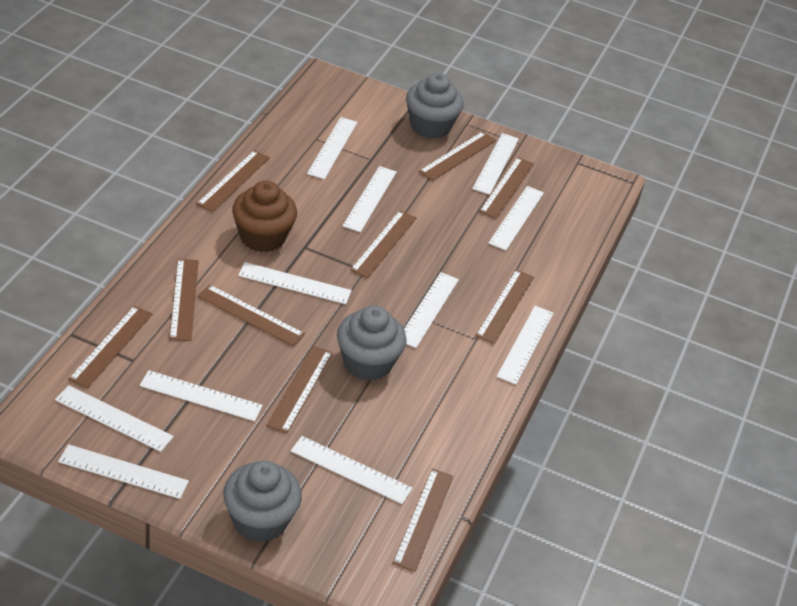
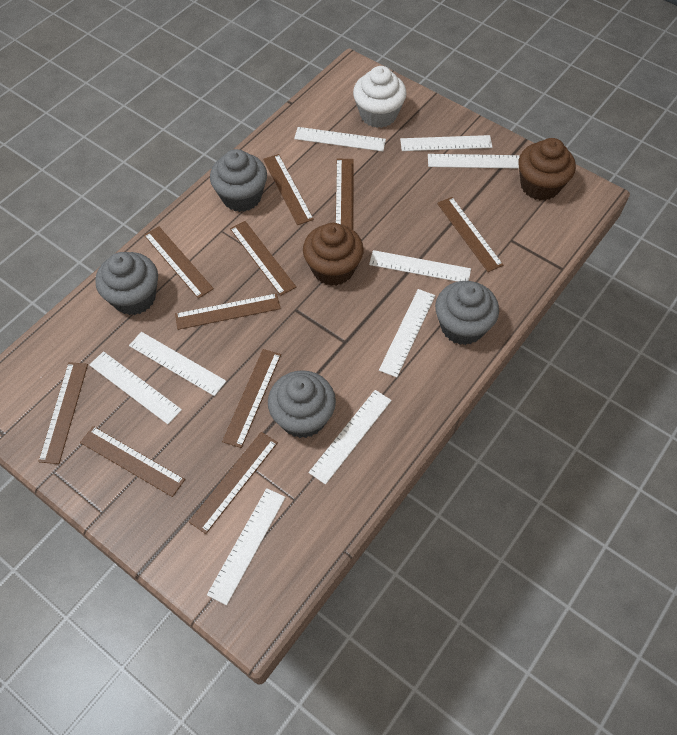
brown cupcake: [232,181,297,252] = 1 -> [303,223,364,286] [518,138,576,200] = 2
grey cupcake: [223,461,302,542] [337,306,407,381] [406,73,464,139] = 3 -> [95,252,158,315] [210,149,267,212] [268,370,336,438] [435,281,499,345] = 4
white cupcake: none = 0 -> [353,66,407,128] = 1
white ruler: [55,385,174,452] [58,444,189,499] [140,370,263,421] [238,262,352,304] [291,436,412,504] [307,117,358,179] [342,166,397,232] [404,272,459,348] [472,133,519,195] [488,186,544,250] [497,306,554,384] = 11 -> [89,351,182,424] [129,332,226,396] [207,488,286,605] [294,127,386,151] [309,390,392,485] [369,250,471,282] [379,289,436,377] [400,135,492,151] [428,154,520,169] = 9

